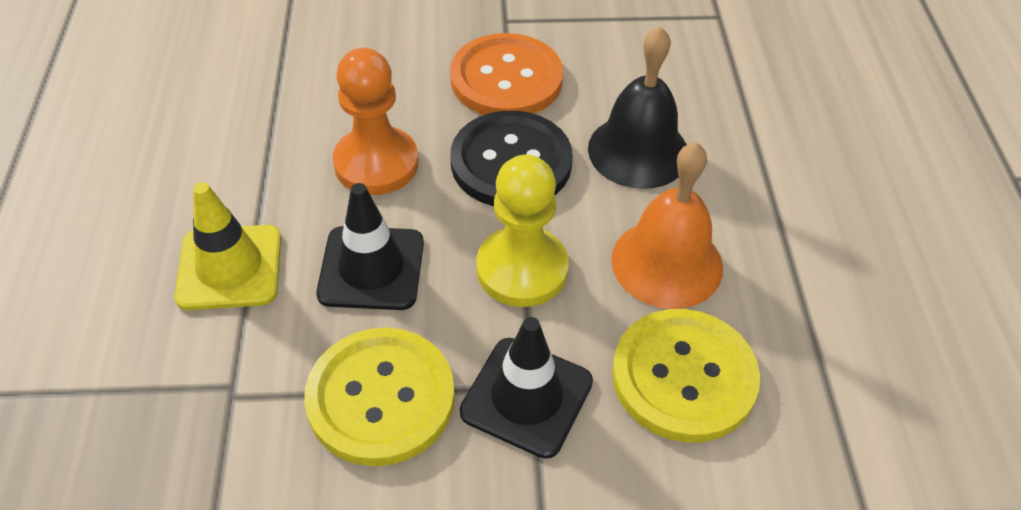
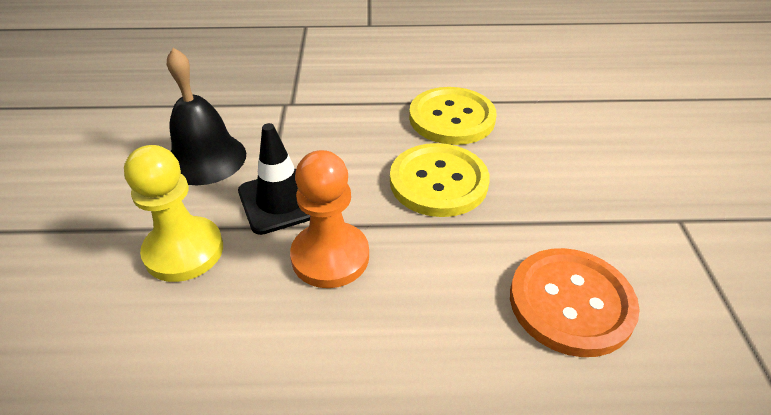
black button: [451,111,573,206] = 1 -> none = 0
black traffic cone: [316,183,424,310] [460,317,593,459] = 2 -> [238,123,310,235] = 1
orange bell: [611,142,723,309] = 1 -> none = 0
yellow traffic cone: [174,182,281,310] = 1 -> none = 0

